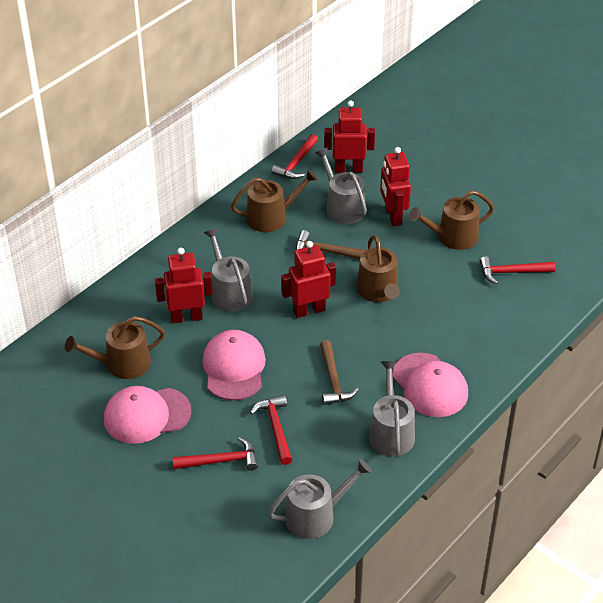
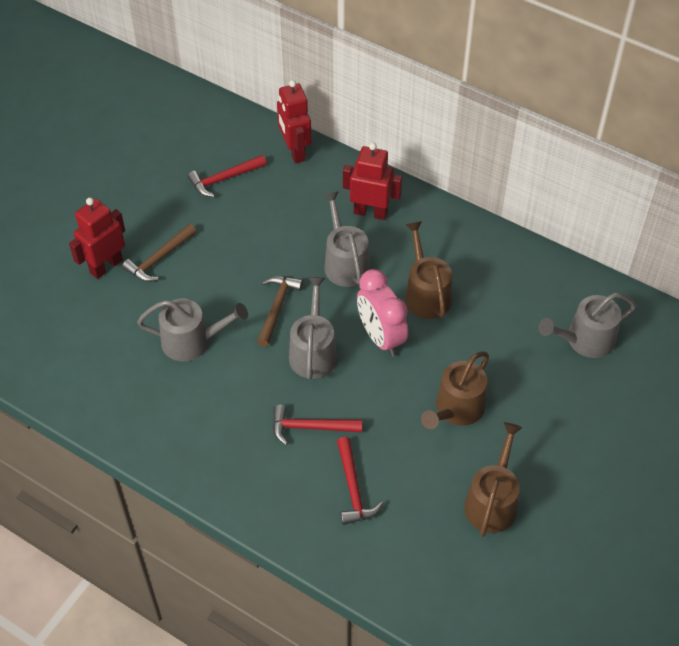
brown watering can: [65,316,165,379] [231,169,318,232] [356,235,400,302] [409,190,494,250] = 4 -> [405,221,452,319] [421,351,489,429] [464,422,522,537] = 3
pink cap: [104,386,192,444] [202,330,266,400] [392,353,468,417] = 3 -> none = 0
pink clock: none = 0 -> [357,269,408,356] = 1
red hammer: [172,437,258,471] [250,395,292,465] [272,134,318,179] [480,256,555,284] = 4 -> [188,155,266,197] [273,405,362,445] [337,437,383,525] = 3
red robot: [155,248,213,323] [281,241,336,318] [324,100,375,173] [380,147,411,226] = 4 -> [69,198,125,279] [277,80,312,163] [343,143,402,220] = 3

